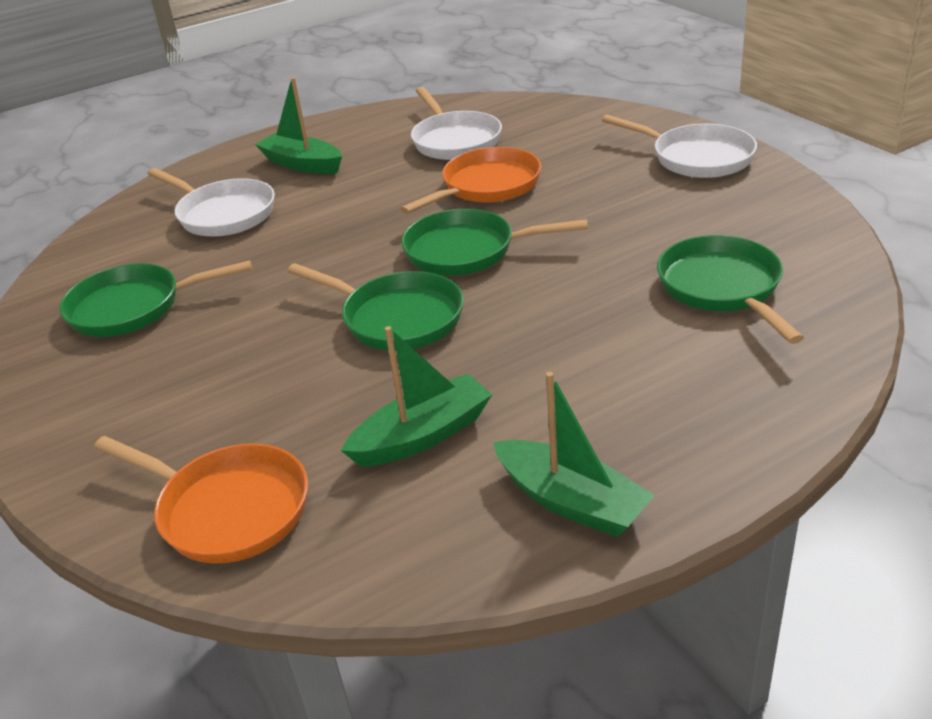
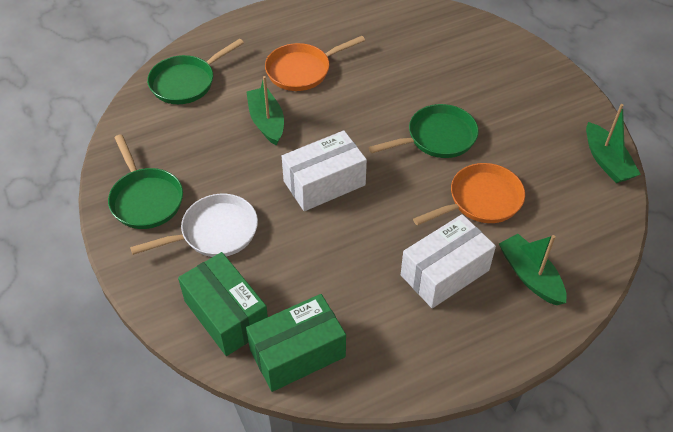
green box: none = 0 -> [178,252,268,356] [246,294,346,392] = 2
green pan: [59,260,252,337] [287,263,464,351] [401,209,588,275] [657,235,804,344] = 4 -> [108,134,183,229] [147,39,244,104] [368,104,479,158] = 3
white box: none = 0 -> [282,130,367,211] [401,214,496,308] = 2
white pan: [147,168,275,236] [411,87,502,160] [602,115,757,178] = 3 -> [130,194,258,257] = 1

